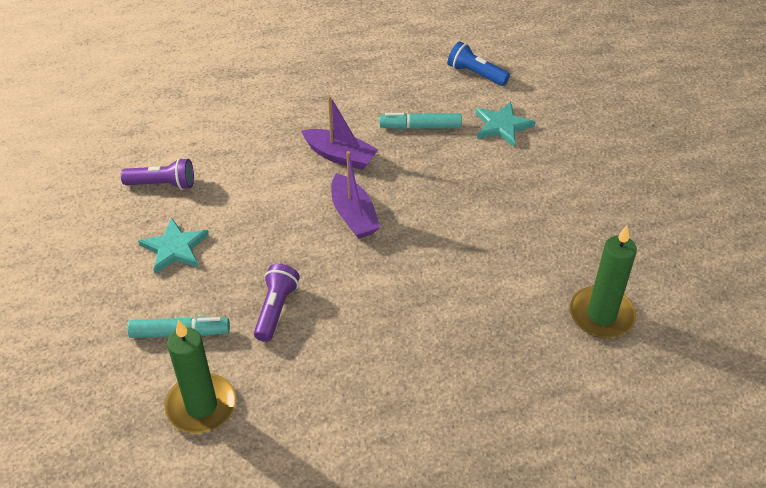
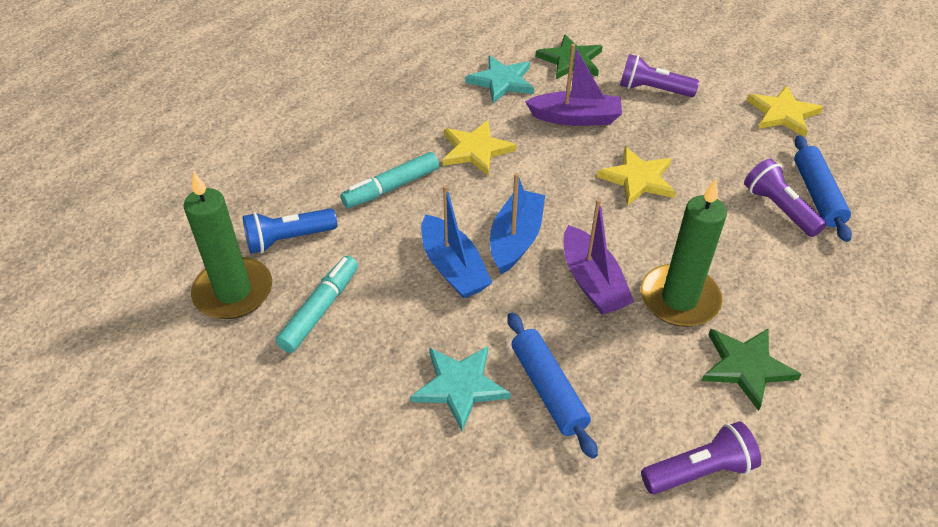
blue boat: none = 0 -> [421,185,492,299] [490,173,545,274] = 2
blue rolling pin: none = 0 -> [507,312,598,459] [794,135,852,242] = 2
green star: none = 0 -> [536,35,602,79] [702,329,802,411] = 2
purple flashlight: [121,158,194,190] [254,264,300,342] = 2 -> [620,54,699,97] [641,421,761,494] [744,159,827,237] = 3
yellow star: none = 0 -> [443,120,516,176] [597,147,676,206] [747,86,823,137] = 3

